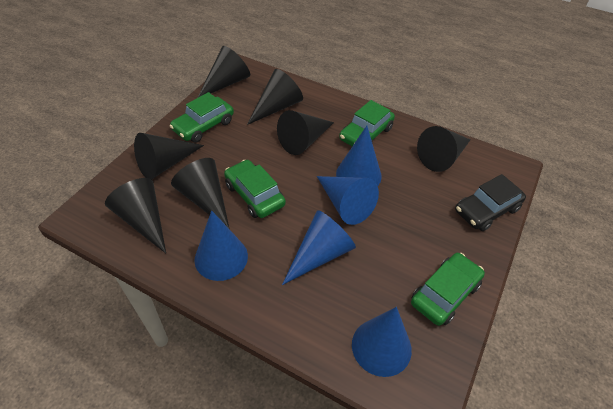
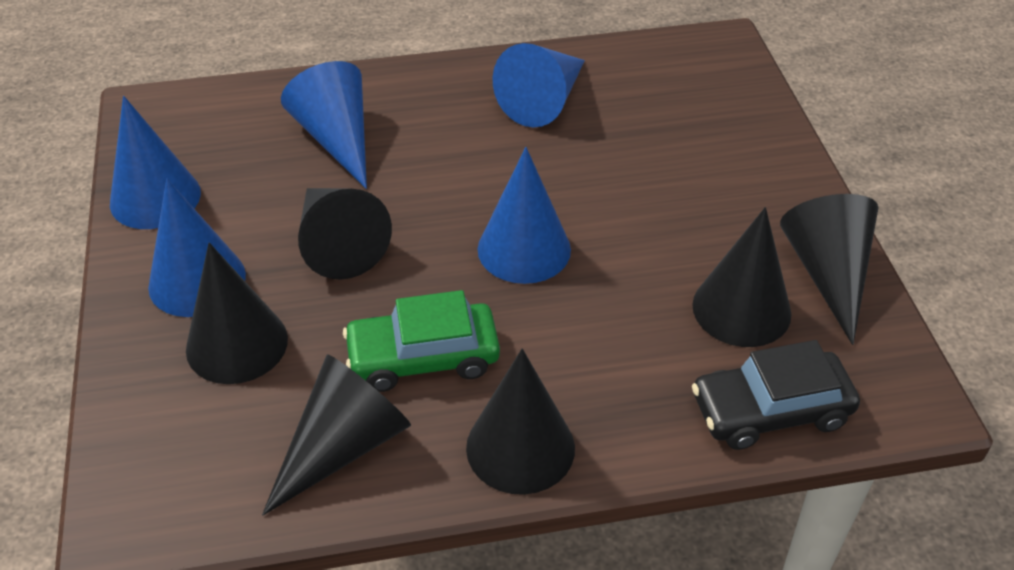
black cone: [105,178,166,253] [134,133,204,179] [171,158,230,229] [197,46,250,98] [247,69,303,125] [277,110,334,155] [417,126,470,172] = 7 -> [186,242,288,384] [262,354,411,516] [298,188,392,280] [466,349,575,495] [692,207,792,347] [780,194,879,345] = 6
green car: [170,92,234,143] [224,160,286,218] [339,100,395,146] [411,253,485,326] = 4 -> [343,290,500,392] = 1

